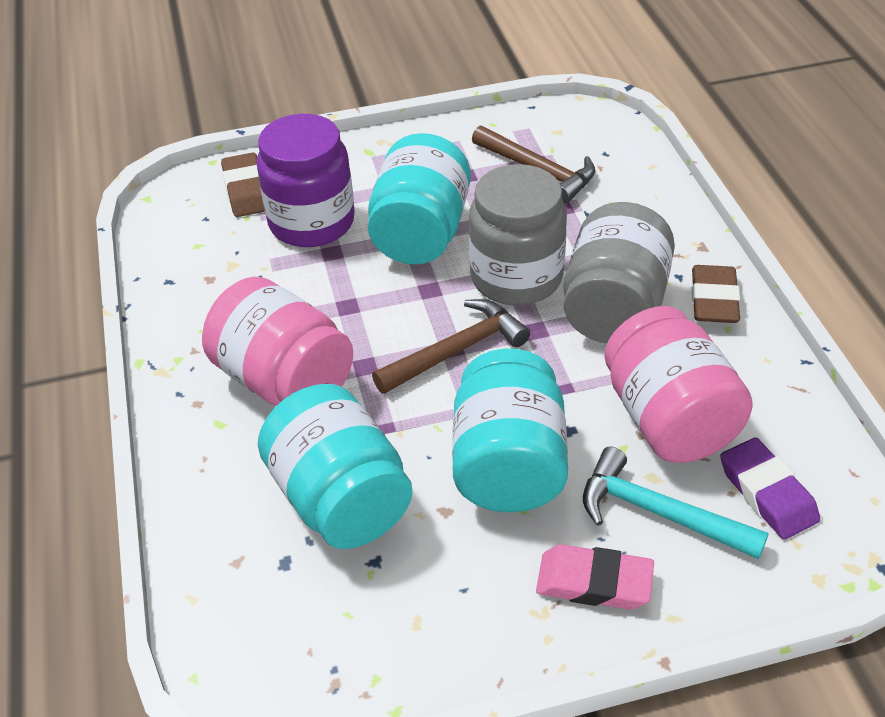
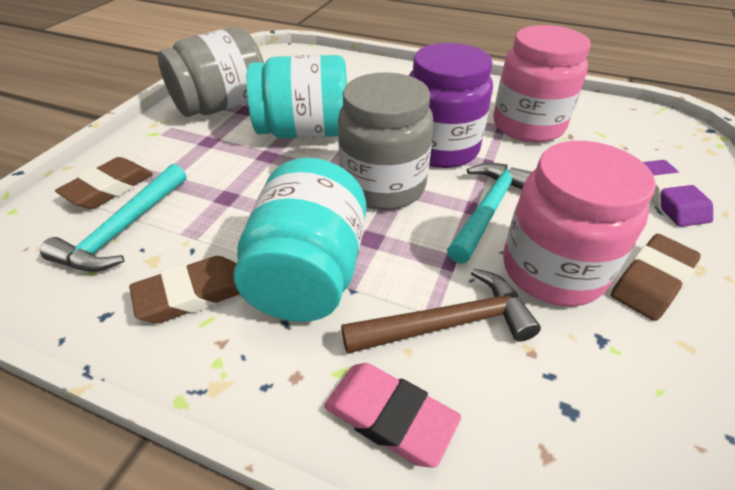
brown eraser: [221,153,265,217] [692,265,740,323] = 2 -> [55,157,153,209] [129,256,240,323] [611,234,701,321] = 3
brown hammer: [372,299,530,394] [472,126,595,204] = 2 -> [341,268,541,354] = 1
turquoise hammer: [583,447,769,559] = 1 -> [40,164,186,272] [447,163,532,264] = 2
turquoise jar: [258,384,413,549] [368,133,471,265] [452,349,568,512] = 3 -> [234,158,366,322] [246,55,347,138] = 2

